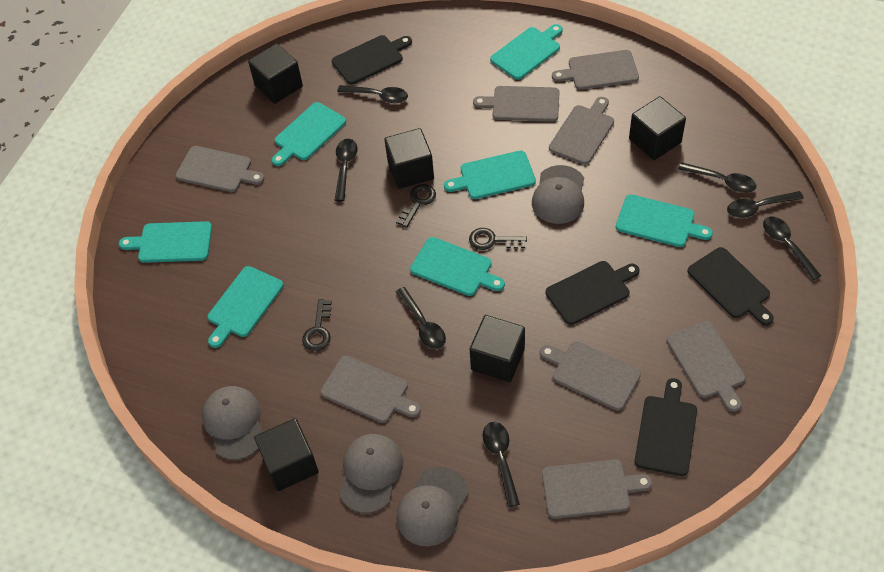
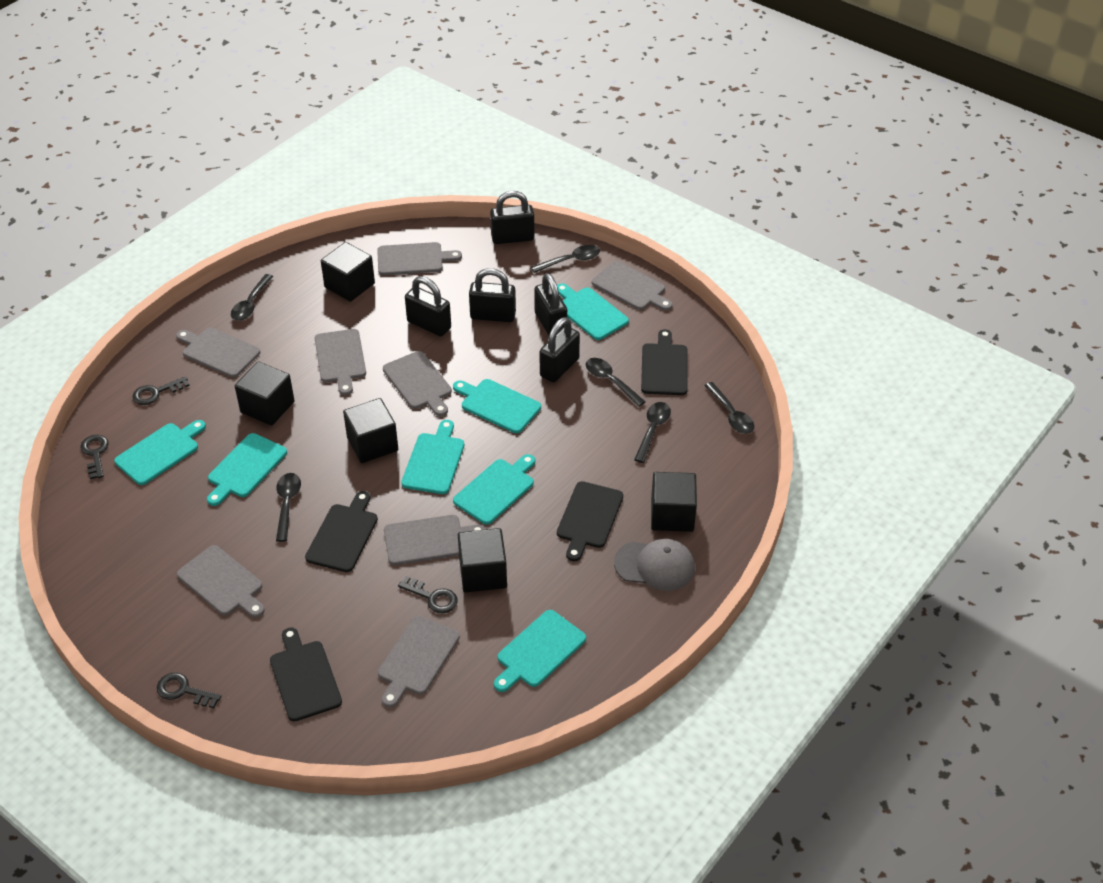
black key: [302,299,332,351] [396,184,436,228] [469,228,527,250] = 3 -> [80,435,109,479] [133,376,190,405] [157,673,222,708] [398,576,458,613] = 4
black padlock: none = 0 -> [405,276,451,336] [469,268,516,322] [490,191,535,244] [534,273,567,335] [540,317,580,382] = 5
black spoon: [335,139,358,201] [337,85,408,103] [396,287,446,349] [483,422,520,507] [678,162,756,193] [727,191,804,218] [763,216,821,280] = 7 -> [231,274,273,321] [276,473,301,542] [531,245,600,273] [586,358,646,407] [634,402,671,463] [704,382,754,434] = 6
grey cap: [202,386,263,460] [339,434,403,513] [396,467,469,546] [532,165,584,224] = 4 -> [614,539,695,591] = 1

